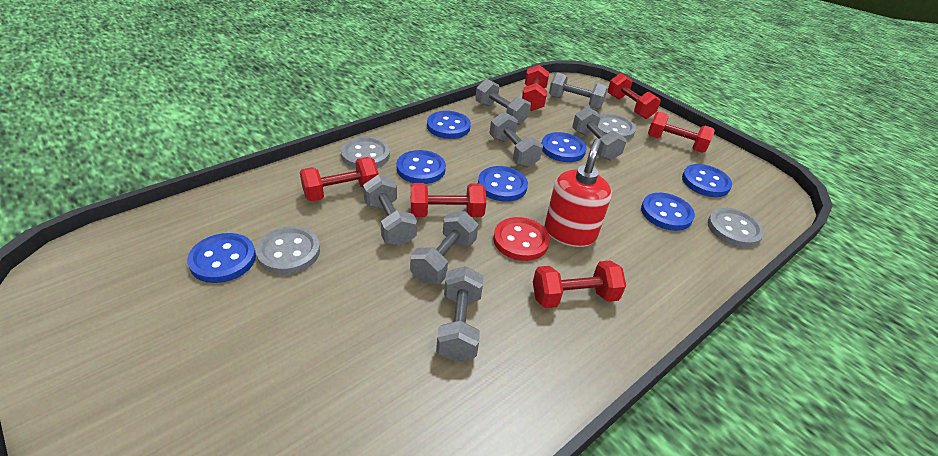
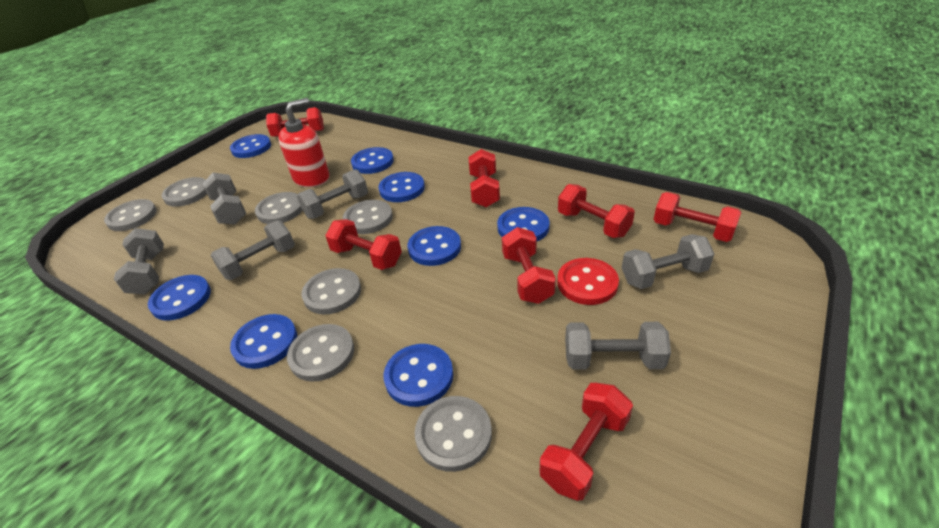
blue button: [187,233,256,283] [397,150,446,184] [427,111,471,139] [478,166,528,202] [541,132,586,162] [641,193,695,231] [682,164,732,197] = 7 -> [148,275,211,321] [230,134,271,158] [230,314,297,369] [351,147,394,174] [378,172,425,202] [384,344,453,407] [407,226,461,266] [497,207,550,242] = 8
grey button: [256,226,320,274] [341,137,390,168] [598,114,636,140] [708,208,764,248] = 4 -> [104,199,157,231] [162,177,207,207] [255,192,302,224] [287,324,354,382] [302,268,361,315] [343,200,393,234] [415,396,492,472] = 7
grey dumbbell: [363,175,417,246] [410,211,478,284] [436,266,483,362] [475,79,531,125] [489,112,543,168] [549,72,607,109] [572,107,627,161] = 7 -> [114,228,164,294] [203,173,246,225] [211,220,295,280] [297,169,368,219] [565,322,671,369] [622,234,714,289] = 6
red dumbbell: [300,157,379,202] [411,183,486,217] [522,65,549,111] [533,261,626,308] [607,73,661,119] [648,112,715,153] = 6 -> [266,107,324,137] [325,219,402,270] [469,149,500,207] [502,227,556,304] [540,383,633,501] [558,184,635,238] [653,192,742,242] = 7

